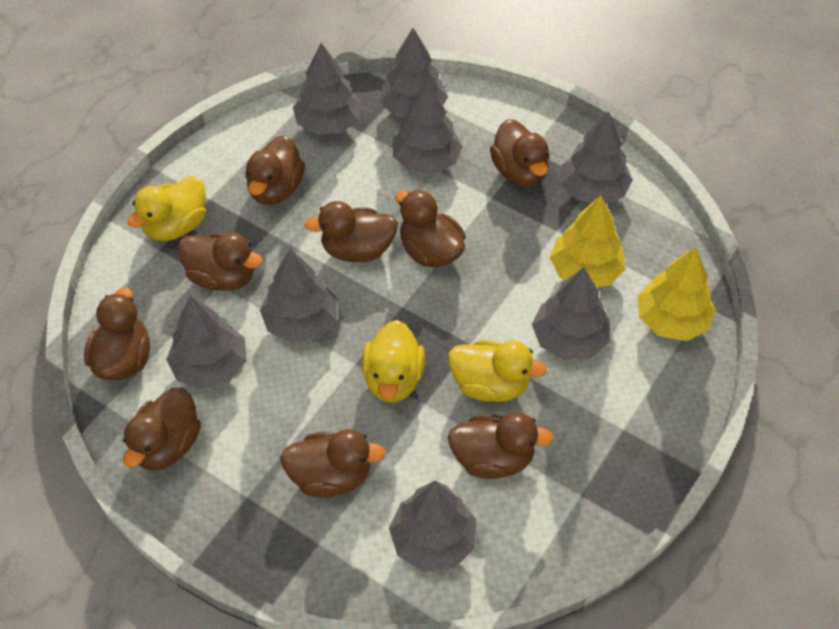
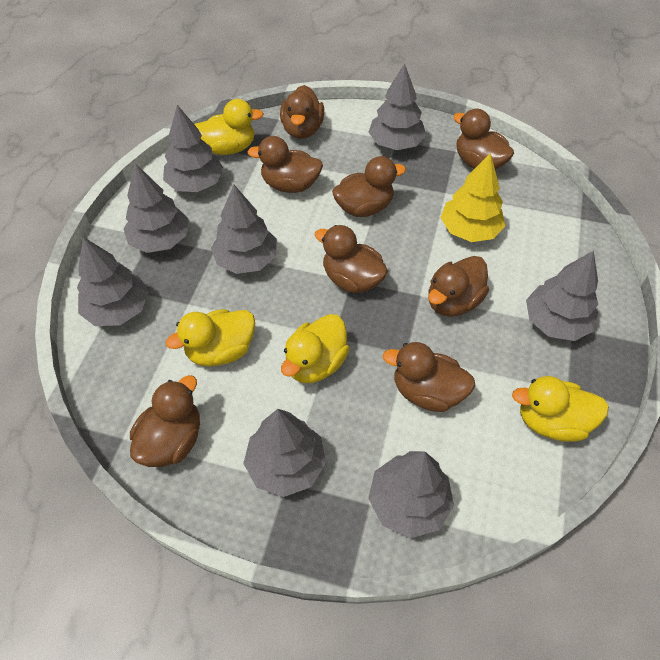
brown duck: [84,287,150,380] [123,388,201,471] [178,232,263,291] [245,135,305,205] [280,429,386,497] [305,201,398,262] [395,189,465,267] [448,412,554,479] [490,119,549,187] = 9 -> [130,375,200,467] [247,136,323,193] [280,85,324,139] [314,225,388,293] [332,156,406,217] [383,342,476,412] [428,256,489,317] [453,109,514,170] = 8
yellow duck: [127,176,206,241] [362,320,425,403] [448,340,547,402] = 3 -> [166,309,255,367] [195,99,264,155] [281,314,350,383] [512,376,609,442] = 4
yellow tree: [550,195,626,287] [638,247,716,341] = 2 -> [441,153,505,242] = 1

